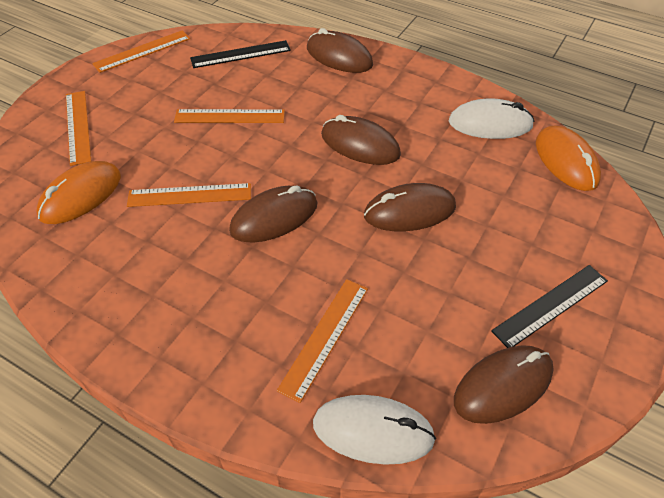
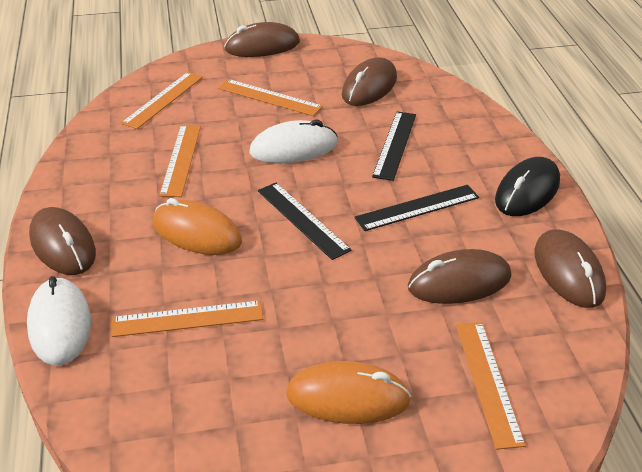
black mouse: none = 0 -> [495,157,560,216] = 1
black ruler: [190,40,291,68] [491,265,608,348] = 2 -> [258,182,352,260] [355,185,479,231] [372,112,416,181] = 3

